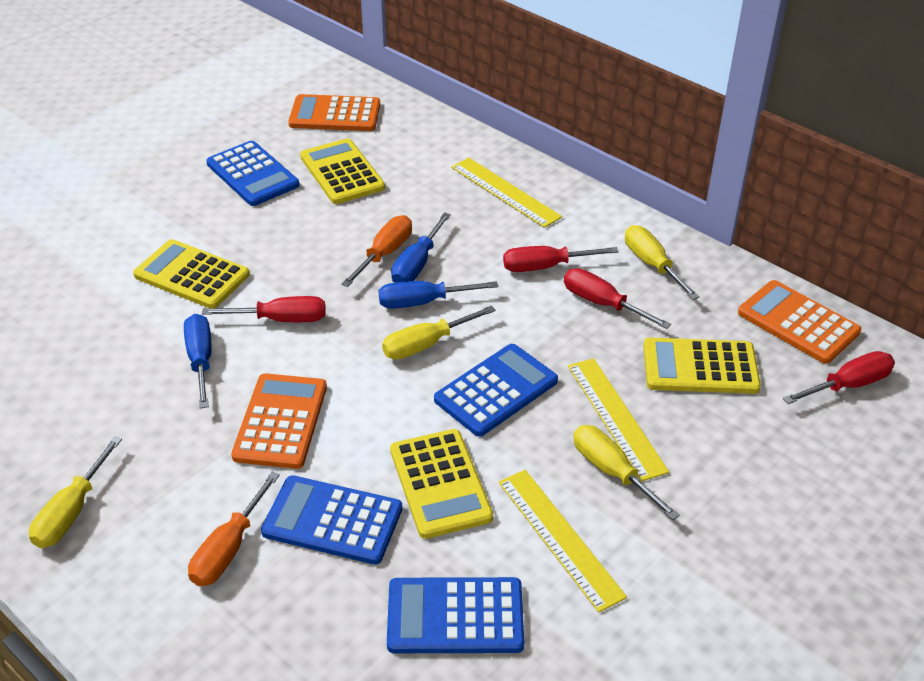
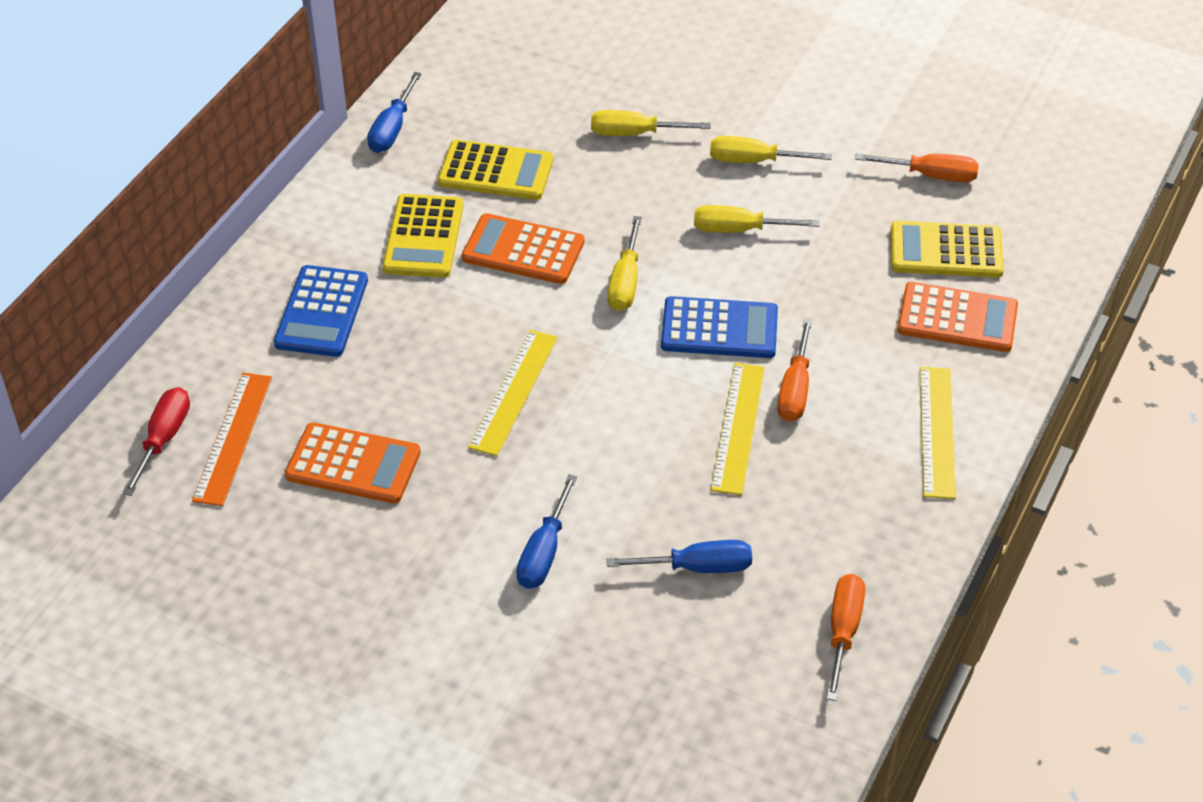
blue calculator: [206,141,299,206] [261,475,402,565] [387,577,524,653] [434,344,558,437] = 4 -> [274,265,368,357] [661,296,778,358] = 2
orange ruler: none = 0 -> [192,373,272,506] = 1
orange screwdriver: [188,472,280,586] [341,215,412,287] = 2 -> [777,319,813,422] [827,574,865,701] [855,154,979,182] = 3
red screwdriver: [202,296,325,322] [503,246,619,272] [564,268,671,329] [783,351,895,404] = 4 -> [123,387,190,496] = 1
yellow calculator: [133,239,250,309] [300,138,385,204] [390,429,493,539] [643,338,761,394] = 4 -> [382,194,464,278] [438,140,553,200] [891,221,1004,278] = 3

